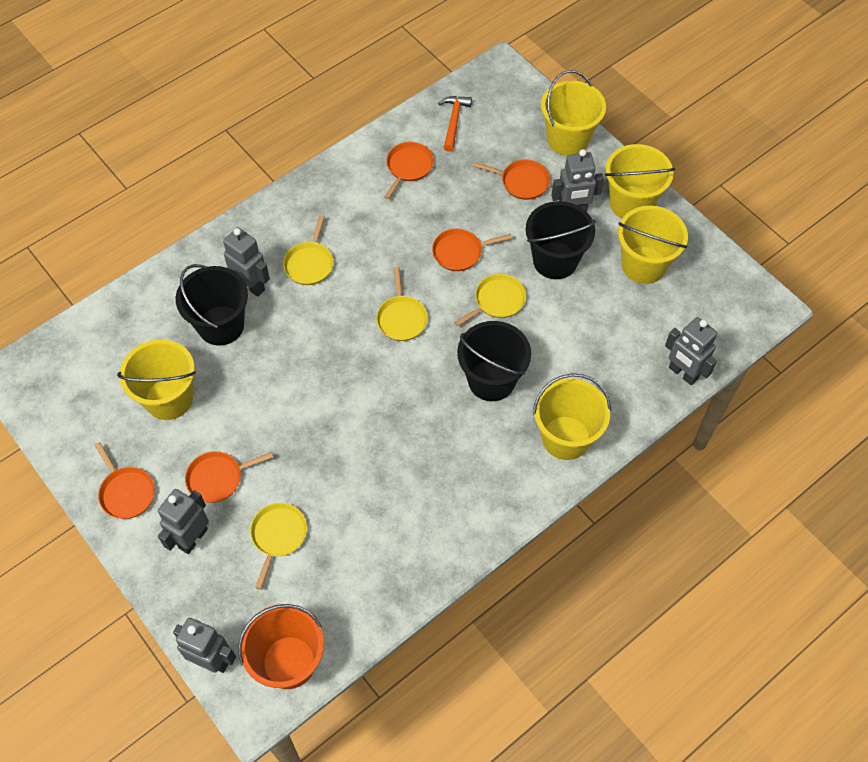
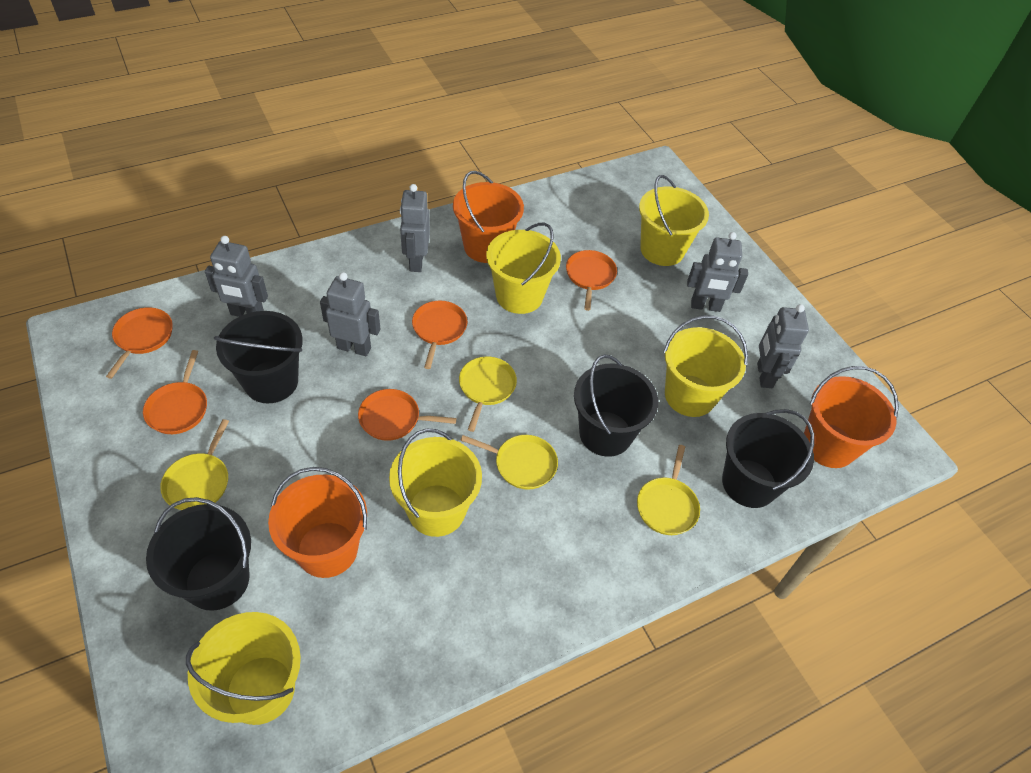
black bucket: [176,264,248,346] [457,321,531,401] [526,201,596,279] = 3 -> [146,497,251,611] [214,311,303,403] [574,355,658,457] [722,409,814,508] = 4
orange bucket: [238,604,324,689] = 1 -> [268,467,367,578] [453,171,524,263] [804,366,899,468] = 3
orange hammer: [438,96,472,152] = 1 -> none = 0

